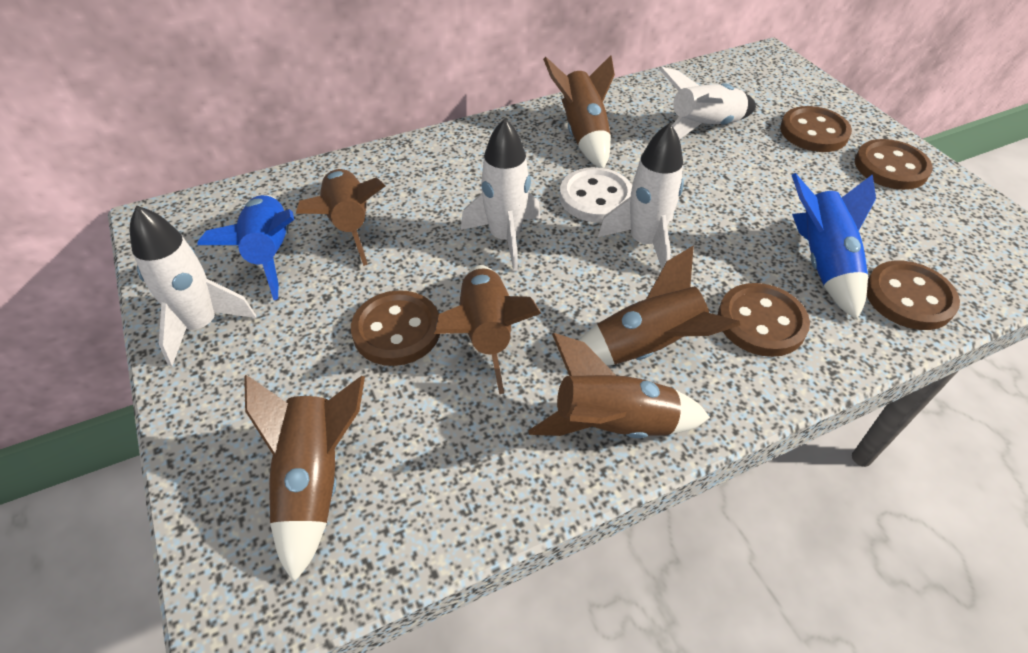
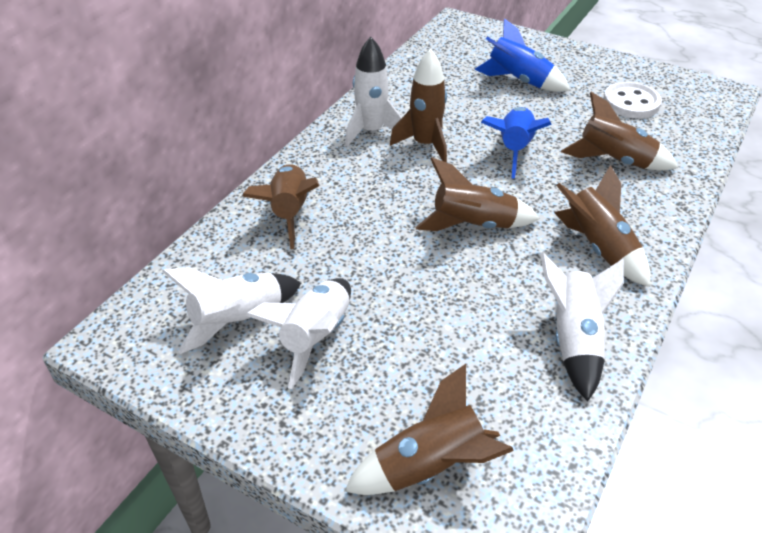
brown button: [351,290,440,366] [718,283,810,357] [780,106,852,152] [855,139,933,190] [867,261,960,330] = 5 -> none = 0

